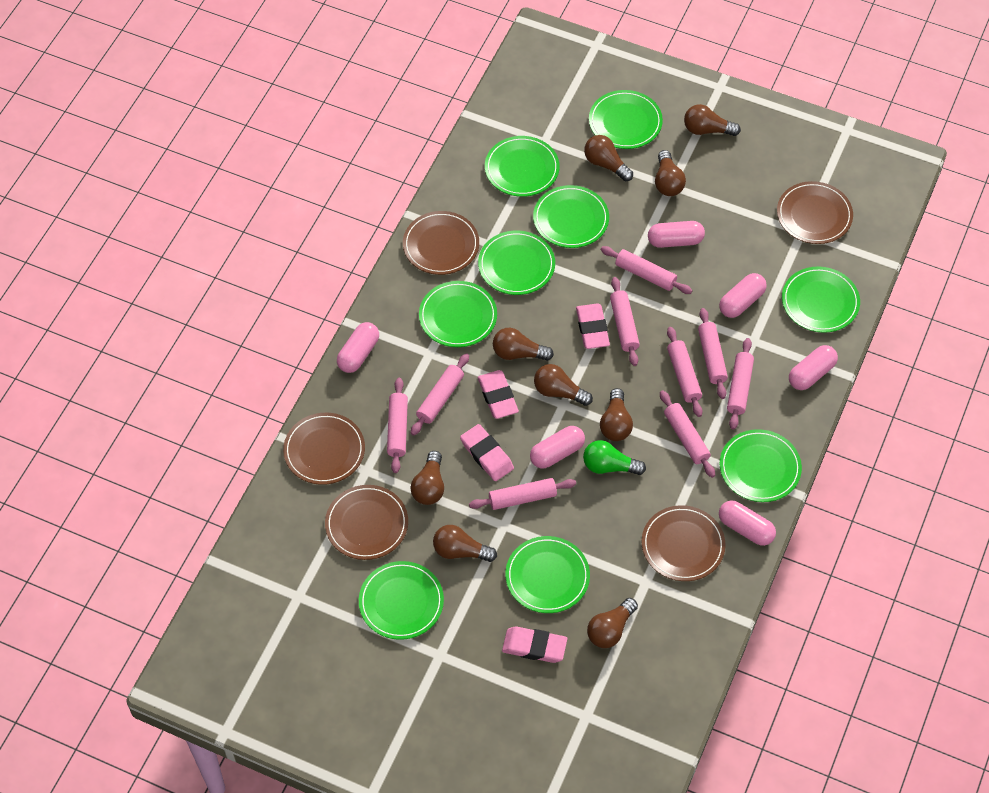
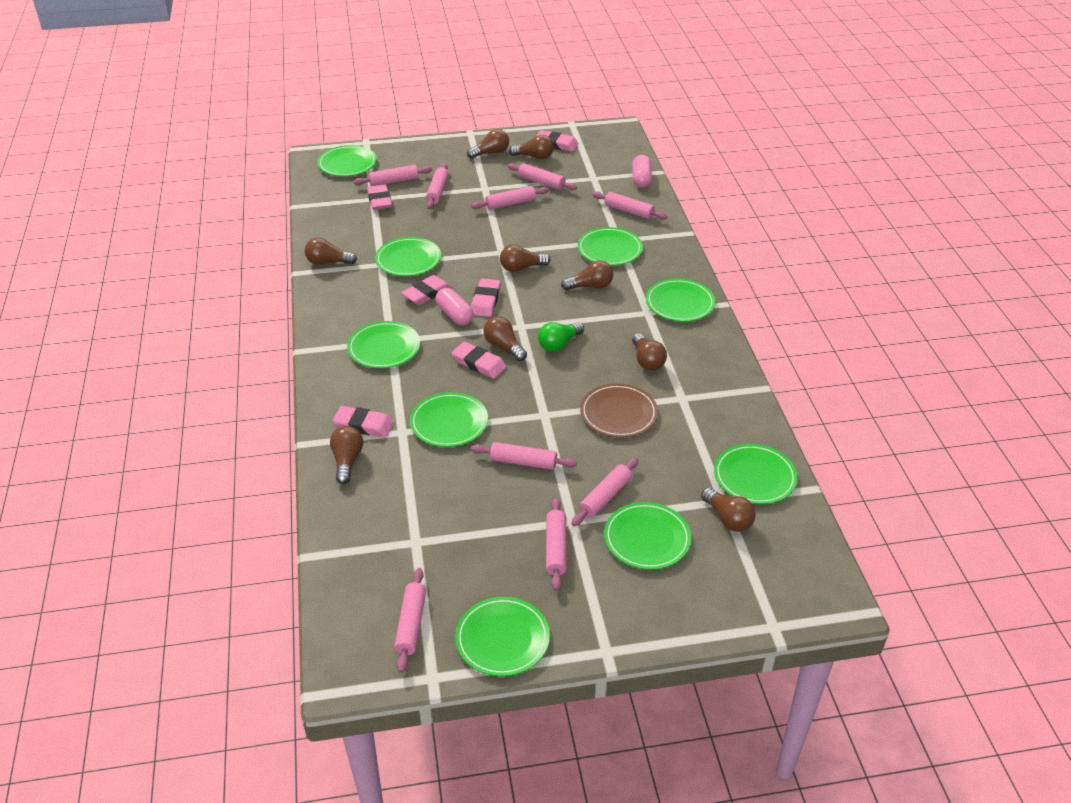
brown plate: [283,413,365,485] [325,485,408,560] [403,211,479,275] [642,505,726,581] [777,181,853,244] = 5 -> [580,383,658,437] = 1
pink capsule: [337,322,379,373] [530,426,585,468] [648,221,705,248] [719,273,767,318] [719,500,776,546] [789,345,838,390] = 6 -> [435,288,474,325] [632,155,652,188] = 2
pink eraser: [460,424,514,481] [478,370,519,419] [502,627,567,663] [576,303,610,349] = 4 -> [333,406,394,437] [367,184,392,210] [401,275,451,305] [451,342,506,379] [471,278,501,317] [535,130,579,152] = 6

